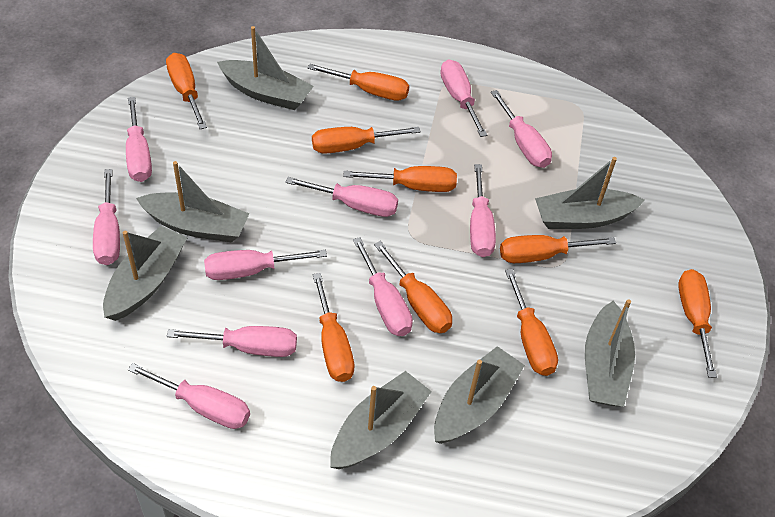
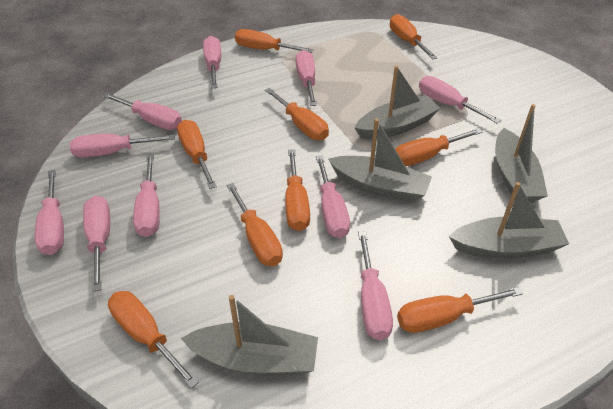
grey boat: [103,226,188,321] [136,161,249,243] [217,26,314,110] [330,371,432,469] [434,346,525,444] [535,157,645,229] [585,299,635,407] = 7 -> [181,295,318,375] [329,118,432,203] [355,65,441,139] [449,182,569,259] [495,104,548,202] = 5

